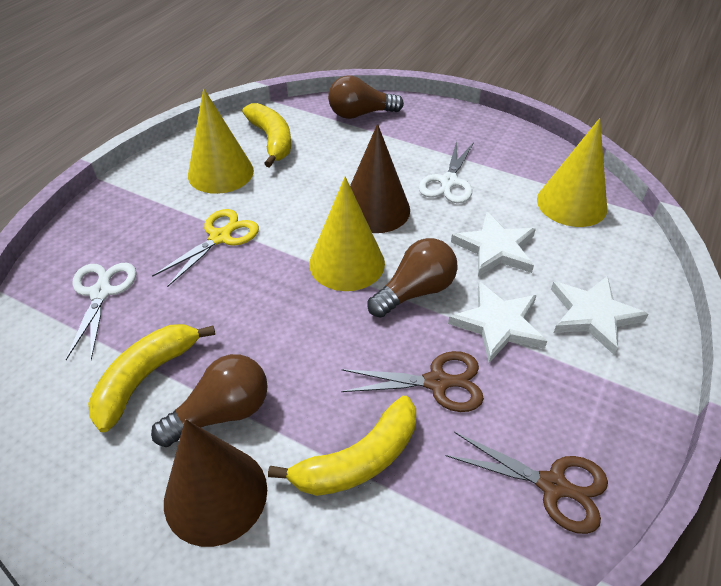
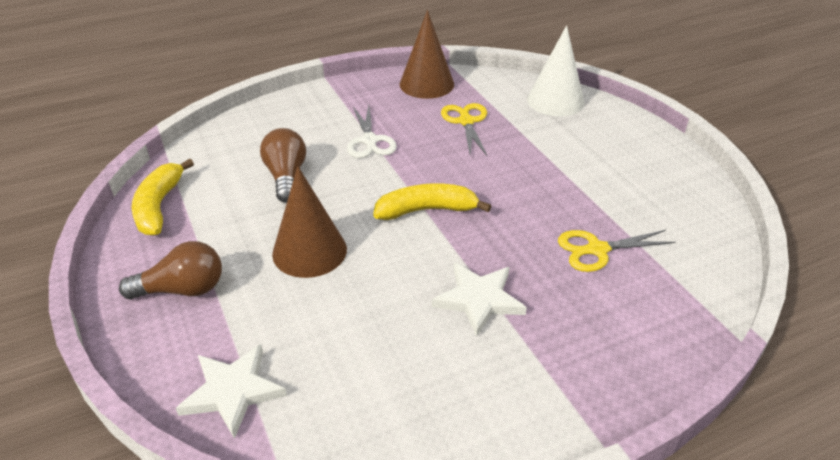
brown light bulb: [151,354,268,447] [328,75,404,119] [368,238,458,318] = 3 -> [119,241,222,300] [260,128,306,203] = 2
brown scissors: [341,351,484,412] [446,432,608,534] = 2 -> none = 0
white cone: none = 0 -> [527,25,585,116] = 1
white scissors: [66,263,137,360] [419,141,474,203] = 2 -> [347,105,397,158] = 1
white star: [448,282,547,363] [451,212,536,277] [551,276,648,355] = 3 -> [176,344,287,439] [432,263,527,337] = 2
yellow banana: [88,324,215,432] [242,103,291,168] [268,396,416,496] = 3 -> [132,159,194,236] [373,183,491,220] = 2
yellow cone: [188,88,254,194] [309,177,385,291] [537,118,607,227] = 3 -> none = 0
yellow scissors: [152,209,259,287] = 1 -> [441,103,488,157] [558,230,676,272] = 2

